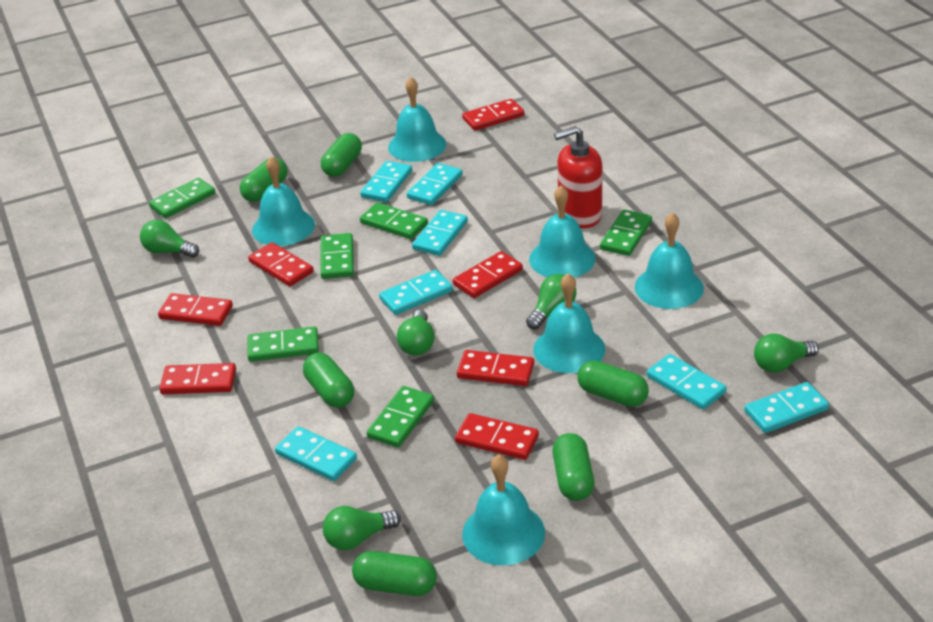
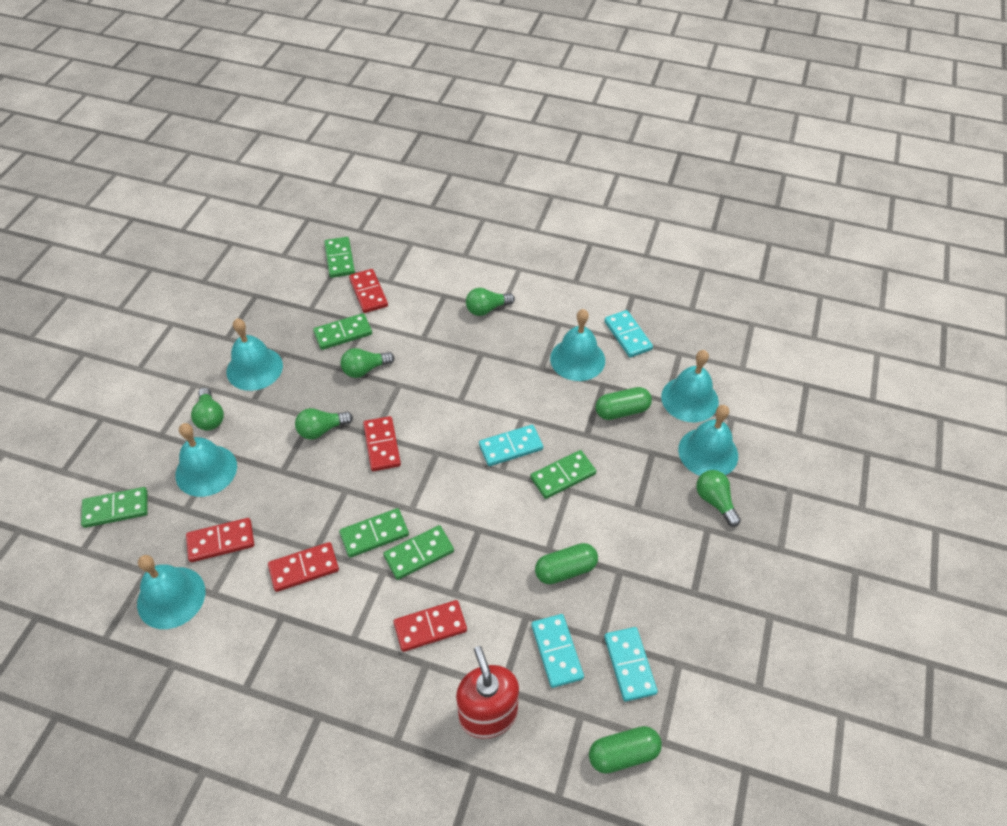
green capsule: [240,158,288,202] [303,353,354,408] [321,133,362,177] [352,551,437,596] [552,433,594,501] [577,360,649,407] = 6 -> [535,543,598,584] [589,726,662,774] [595,387,652,420] = 3
red domino: [158,293,233,326] [159,363,236,394] [248,242,314,286] [453,251,523,298] [455,413,539,460] [457,350,534,386] [462,99,524,131] = 7 -> [186,518,254,562] [268,542,339,592] [349,269,388,313] [363,416,401,471] [394,600,467,652] = 5
turquoise domino: [275,426,357,481] [360,161,412,202] [379,270,453,315] [407,163,463,205] [412,210,468,256] [647,354,726,410] [744,382,829,433] = 7 -> [479,425,543,466] [531,614,584,688] [604,310,653,358] [604,627,658,702] = 4

